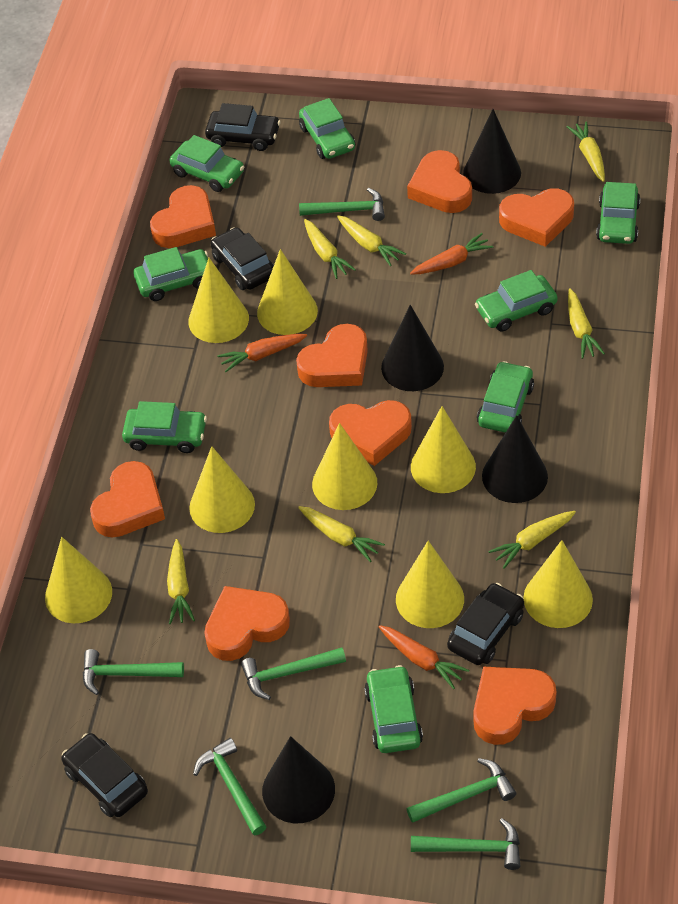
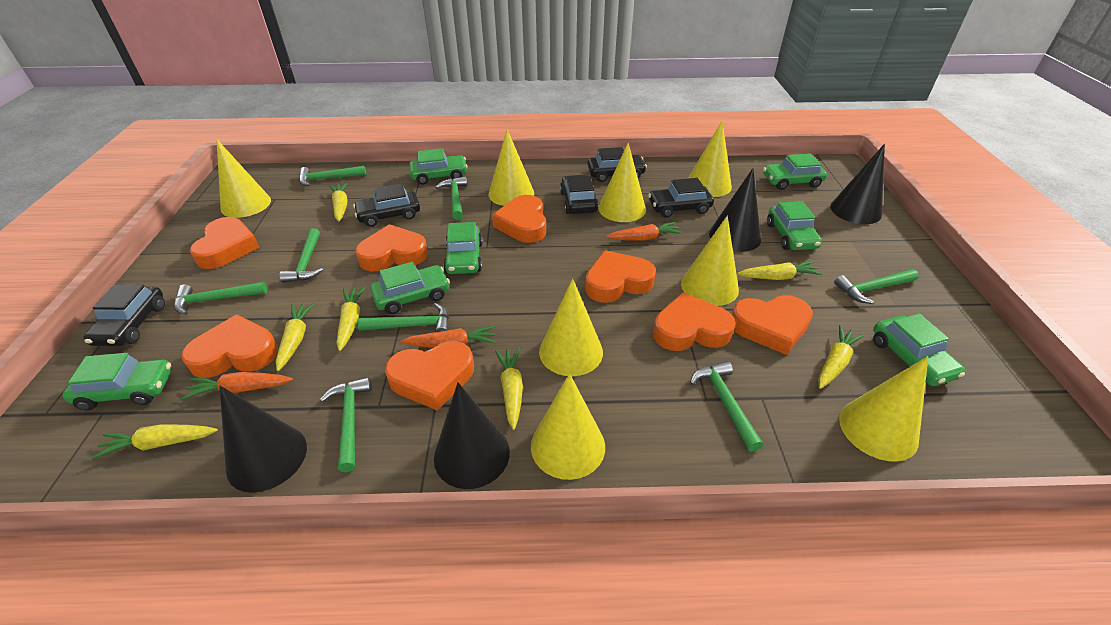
black car: [61,733,148,817] [205,103,281,151] [211,227,274,290] [447,583,524,665] = 4 -> [83,284,165,346] [353,183,420,227] [560,175,598,214] [587,147,647,182] [648,178,714,218] = 5
green car: [122,401,207,453] [133,247,208,301] [169,135,244,192] [299,98,355,159] [364,665,423,753] [475,270,558,332] [477,361,534,433] [596,182,640,244] = 8 -> [62,353,172,410] [370,262,450,314] [409,149,468,185] [443,222,483,274] [763,153,827,190] [767,201,822,250] [873,313,965,386] = 7
green hammer: [83,649,184,695] [193,738,267,835] [241,648,346,700] [299,188,385,221] [407,758,516,823] [411,818,520,870] = 6 -> [174,282,267,315] [279,228,323,283] [299,166,366,186] [320,377,372,472] [358,303,449,332] [435,176,467,220] [690,361,763,452] [834,269,919,304] = 8

